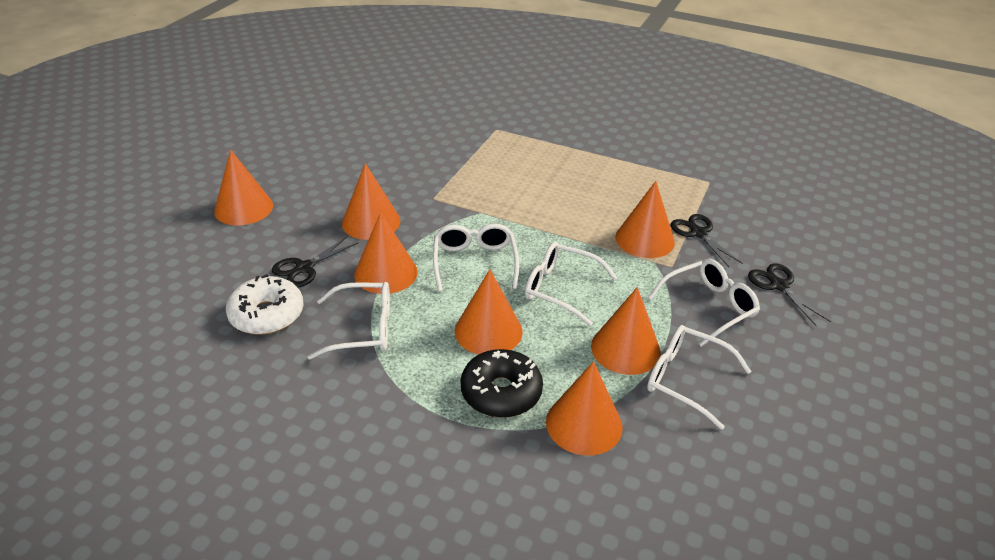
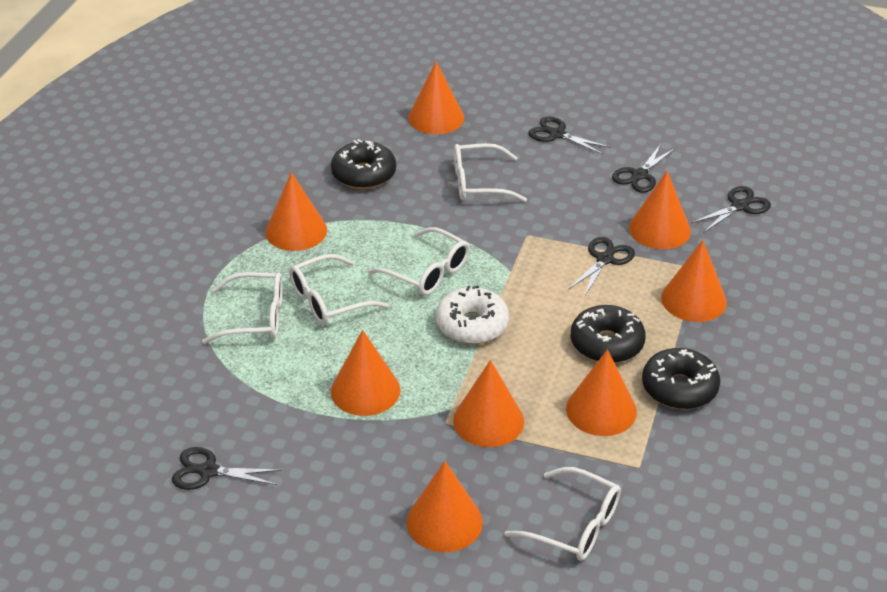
black donut: [461,349,543,418] = 1 -> [331,139,396,189] [570,305,646,363] [642,348,720,409] = 3
black scissors: [272,236,359,288] [671,214,743,267] [748,263,831,326] = 3 -> [172,447,282,490] [528,116,611,155] [568,237,635,297] [612,144,676,193] [691,186,771,232] = 5
orange cone: [214,150,273,225] [342,163,400,240] [354,212,418,294] [455,269,523,355] [546,361,623,456] [591,287,661,375] [616,181,675,258] = 7 -> [265,172,327,251] [331,330,400,416] [407,461,483,552] [408,62,464,134] [453,360,524,447] [566,349,637,436] [629,171,691,249] [661,240,727,322] = 8

